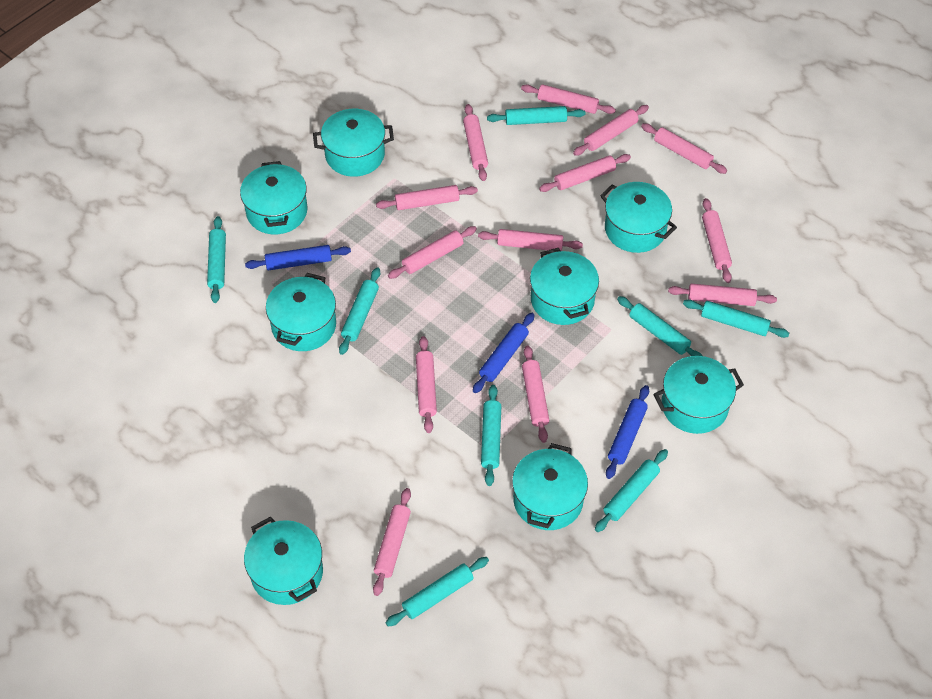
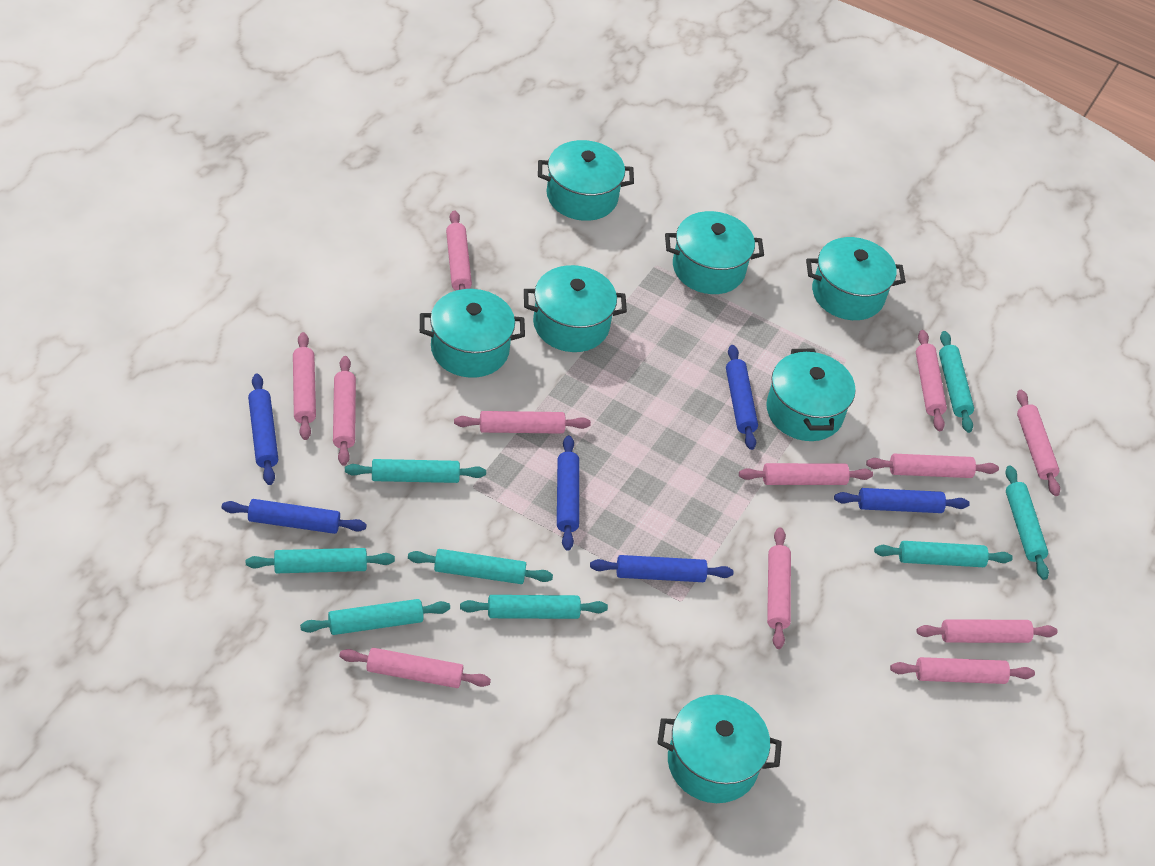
blue rolling pin: [245,245,351,271] [473,313,534,393] [606,385,649,479] = 3 -> [221,499,367,534] [248,374,278,485] [557,435,579,551] [590,555,734,582] [726,345,758,450] [834,488,970,513] = 6
pink rolling pin: [373,488,411,596] [376,185,478,210] [388,226,477,279] [416,336,437,433] [463,104,488,181] [478,229,583,251] [521,84,616,114] [522,345,549,443] [539,154,631,192] [573,105,649,156] [641,123,727,174] [668,284,777,306] [702,198,732,283] = 13 -> [293,332,316,440] [333,356,356,466] [339,648,491,688] [446,210,472,290] [454,411,591,434] [739,463,873,485] [767,527,791,649] [866,454,999,478] [890,657,1035,684] [916,330,947,431] [916,619,1058,643] [1017,390,1060,496] = 12
turquoise pot: [240,161,307,235] [244,517,323,605] [266,273,336,351] [313,109,394,177] [512,443,588,530] [530,248,599,325] [600,182,677,253] [653,356,744,434] = 8 -> [420,289,525,378] [524,265,627,352] [538,140,634,221] [657,695,782,803] [665,211,764,294] [766,349,856,441] [806,237,906,320] = 7

